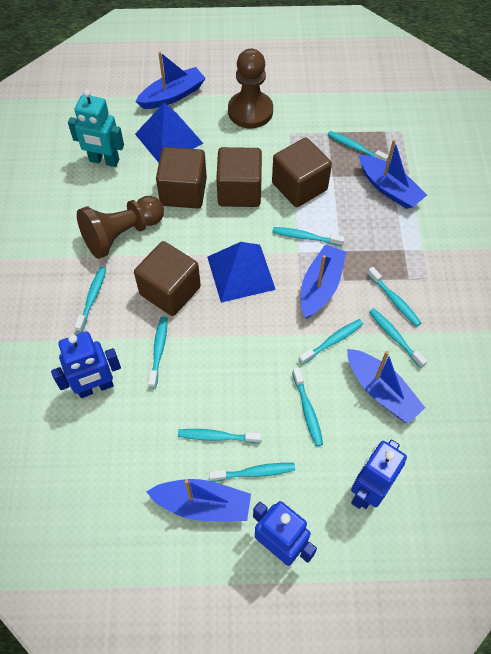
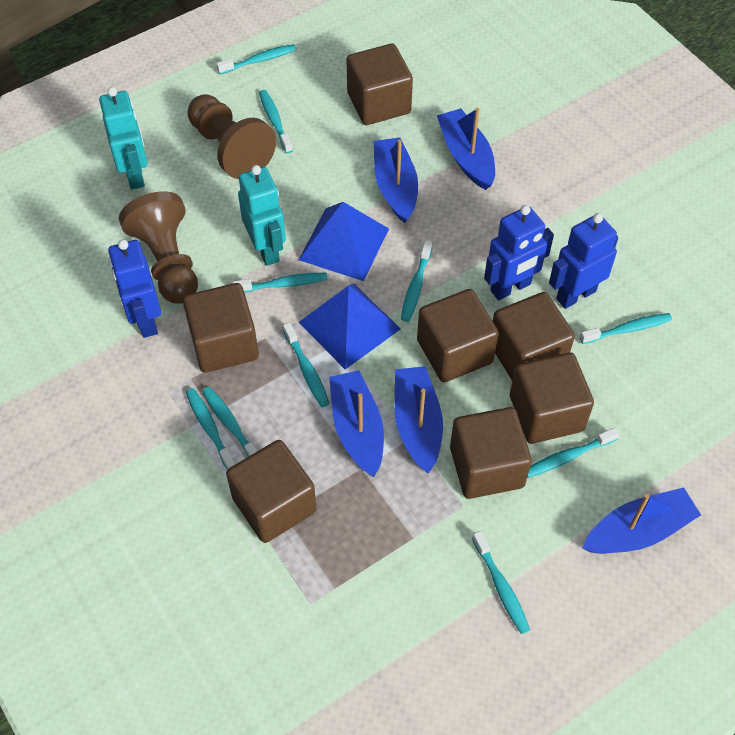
brown cube: [134,241,201,316] [156,147,207,209] [216,147,262,207] [272,138,332,207] = 4 -> [183,283,259,373] [226,440,317,543] [347,43,413,125] [417,289,499,382] [450,407,532,499] [493,292,575,381] [510,352,594,444] = 7
turquoise robot: [68,90,124,167] = 1 -> [99,87,148,190] [238,165,286,266] = 2

